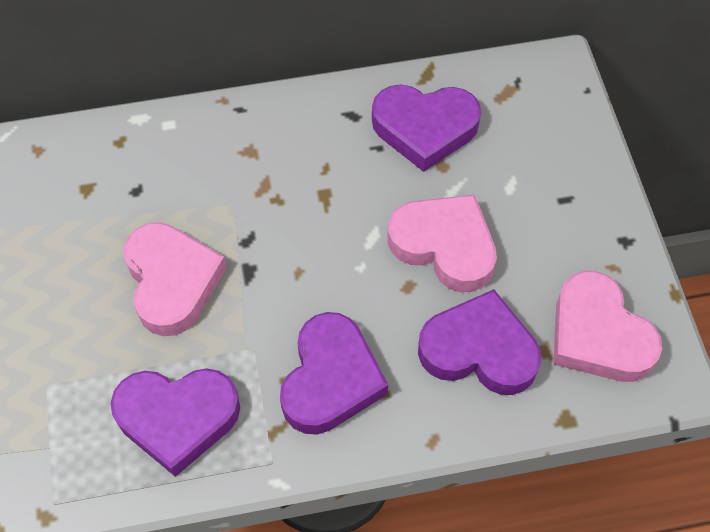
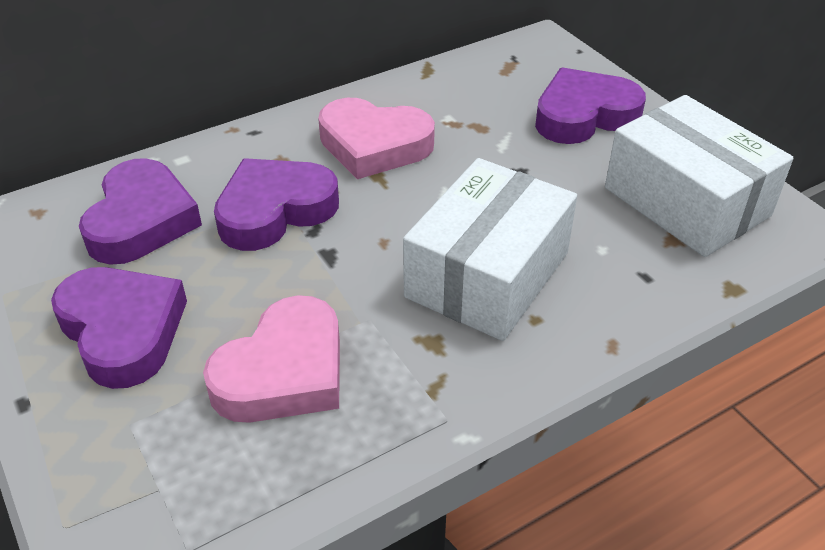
pink heart: [123,222,227,336] [388,194,497,292] [553,271,662,382] = 3 -> [203,295,340,423] [318,98,435,179] = 2
white box: none = 0 -> [403,158,577,341] [605,95,793,257] = 2

